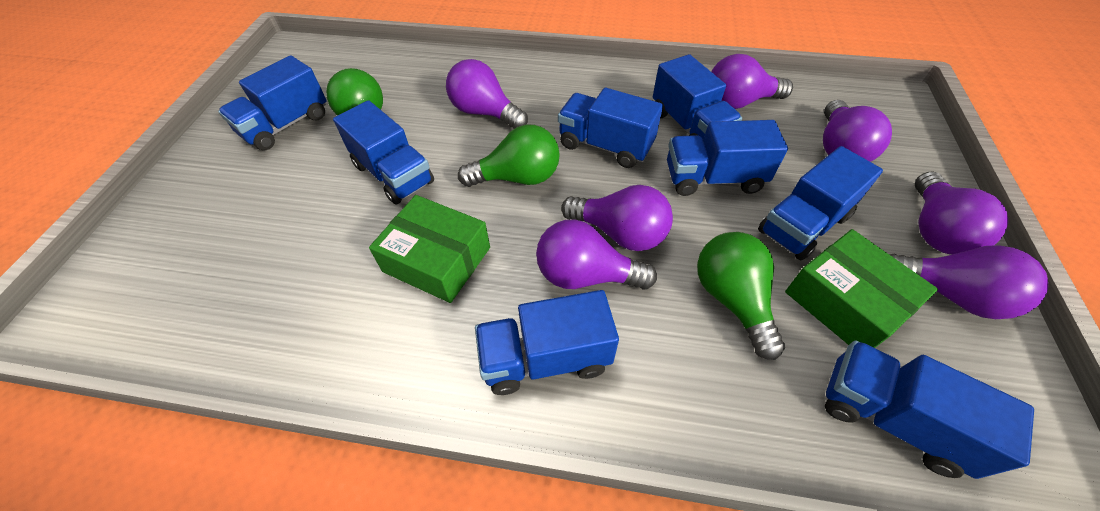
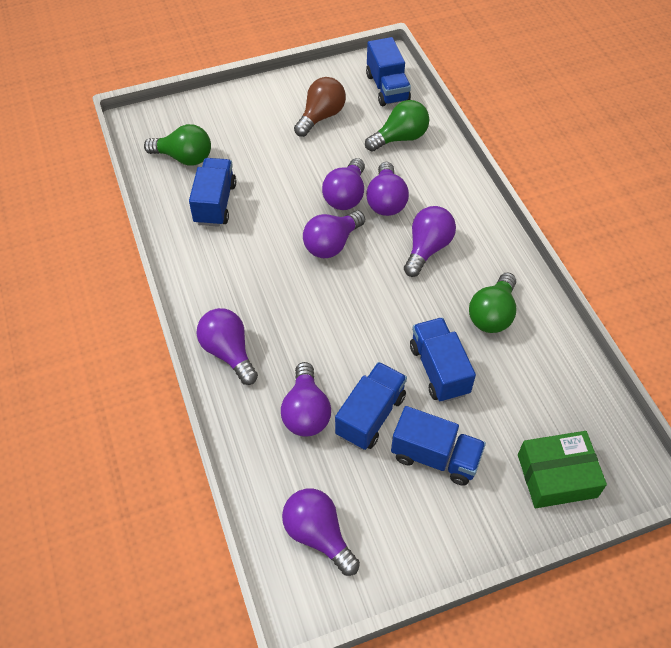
blue truck: [218,55,327,150] [333,100,434,204] [475,290,619,395] [558,88,663,168] [653,54,742,139] [667,120,788,196] [758,146,883,260] [825,340,1034,479] = 8 -> [189,158,236,227] [335,362,407,450] [366,37,411,106] [391,406,486,486] [410,317,476,402] = 5
brown light bulb: none = 0 -> [294,77,346,137] = 1
green box: [369,195,490,303] [785,229,938,348] = 2 -> [518,431,607,508] = 1

